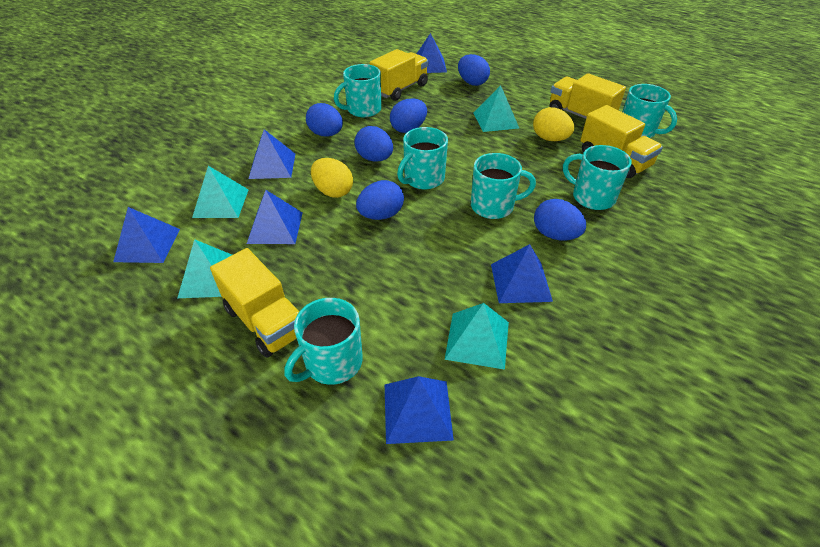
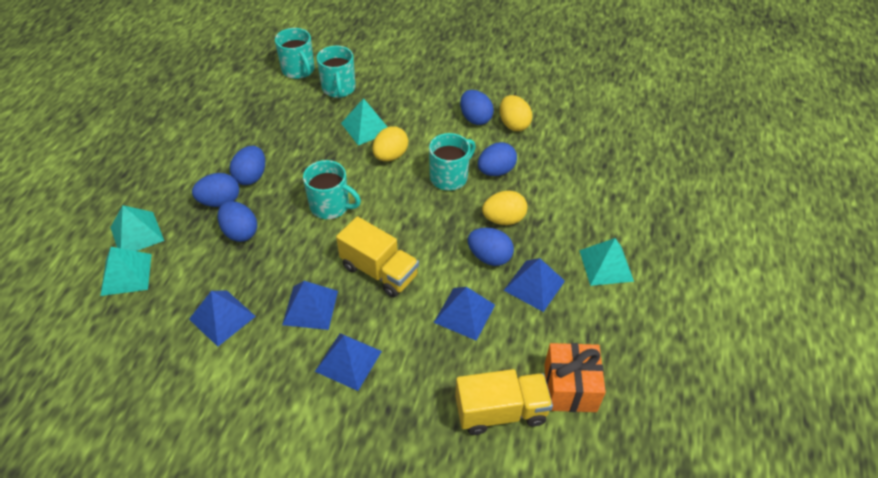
blue pyramid: [113,207,180,263] [247,190,303,244] [248,129,295,179] [385,376,454,444] [417,33,447,73] [491,244,553,303] = 6 -> [189,290,256,347] [282,281,338,330] [315,333,382,391] [434,287,495,341] [504,258,565,312] = 5
orange gift: none = 0 -> [544,343,606,412] = 1
turquoise mug: [285,298,363,385] [334,64,381,117] [397,127,448,189] [471,153,536,219] [563,145,632,210] [622,84,677,138] = 6 -> [275,28,315,79] [303,160,361,219] [317,46,356,98] [429,133,476,190] = 4
yellow egg: [311,158,353,198] [533,107,574,141] = 2 -> [373,127,408,161] [482,191,528,225] [500,95,532,131] = 3
yellow truck: [210,248,300,358] [369,49,429,101] [549,73,626,119] [580,105,663,178] = 4 -> [336,216,419,297] [455,369,553,435] = 2

